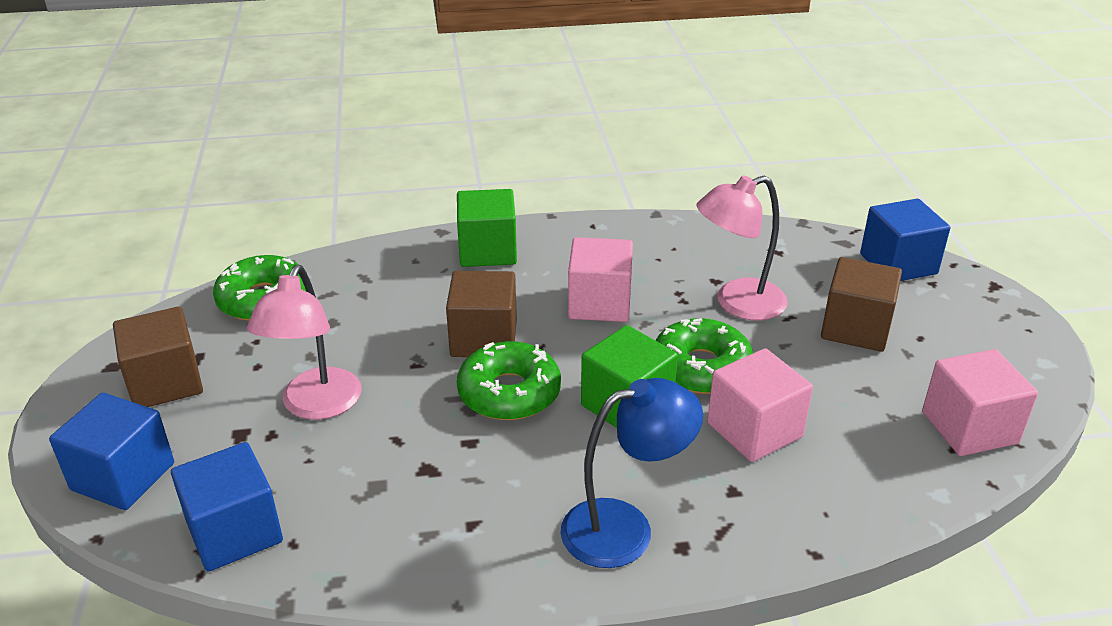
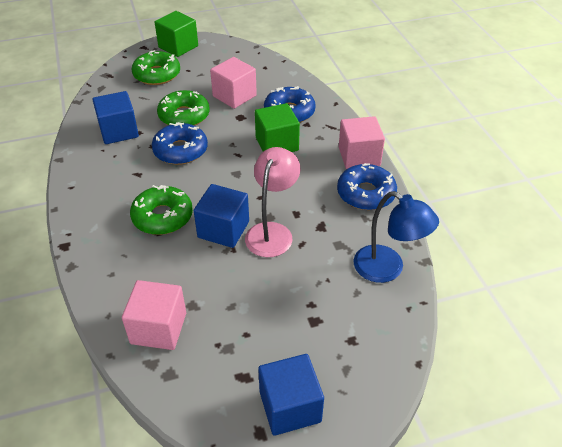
blue donut: none = 0 -> [152,122,208,165] [264,86,316,123] [337,163,397,210] = 3
brown cube: [113,307,203,407] [446,271,517,357] [821,257,902,352] = 3 -> none = 0
pink lamp: [247,265,362,420] [697,175,788,321] = 2 -> [245,147,300,257] = 1

